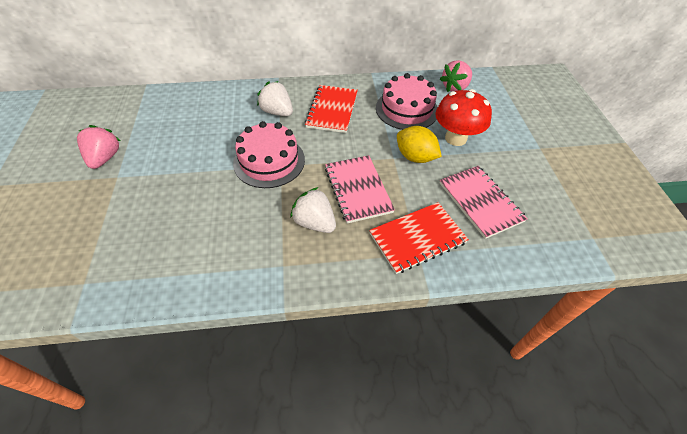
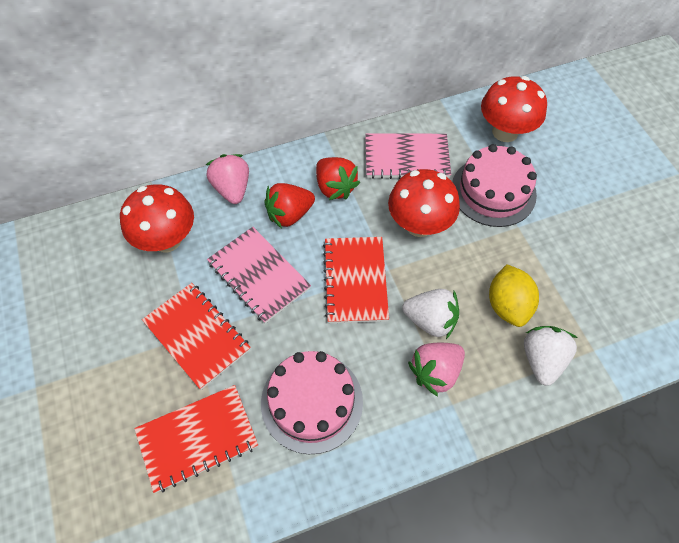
red mushroom: [436,89,492,146] = 1 -> [120,184,194,253] [388,169,460,237] [481,76,547,142] = 3
red notebook: [305,85,358,133] [369,202,469,274] = 2 -> [134,385,258,493] [142,283,251,390] [323,237,389,323] = 3
red strawberry: none = 0 -> [264,183,315,229] [316,157,360,200] = 2

